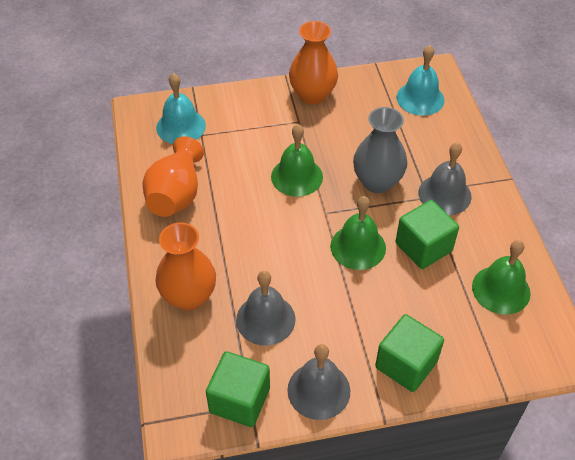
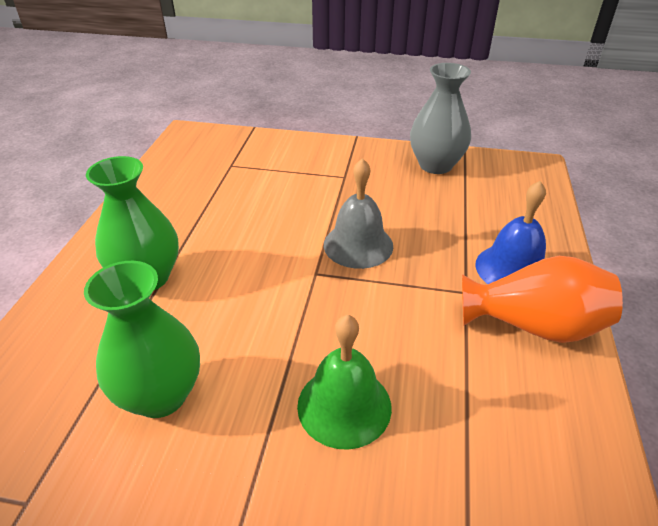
blue bell: none = 0 -> [476,181,546,284] = 1
green bell: [271,124,323,197] [330,196,386,270] [472,240,531,315] = 3 -> [297,314,392,450] = 1
green cube: [206,351,270,427] [375,314,444,392] [396,200,459,269] = 3 -> none = 0
green vase: none = 0 -> [84,261,200,418] [86,156,179,290] = 2
grey bell: [236,271,295,346] [287,344,350,420] [418,142,472,215] = 3 -> [324,158,393,269] = 1
orange vase: [142,136,204,217] [156,222,216,310] [289,21,338,104] = 3 -> [462,256,623,343] = 1
turquoise bell: [156,73,206,144] [396,45,444,116] = 2 -> none = 0

